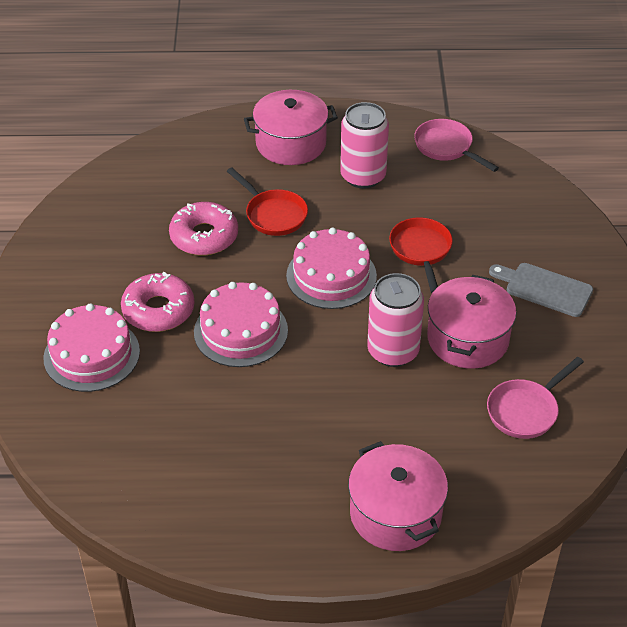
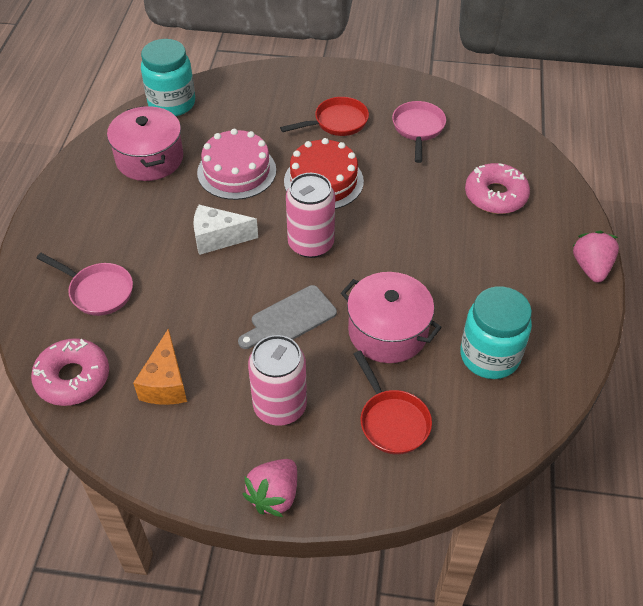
orange cheese: none = 0 -> [133,328,187,405] = 1
pink cake: [43,304,140,392] [194,282,288,367] [286,227,377,309] = 3 -> [197,129,276,200] = 1
pink pot: [244,90,338,165] [348,441,448,551] [427,275,517,369] = 3 -> [107,106,183,181] [341,272,442,363] = 2
pink strawberry: none = 0 -> [243,459,297,517] [573,231,619,282] = 2
red cake: none = 0 -> [284,138,364,209] = 1
turquoise jar: none = 0 -> [141,39,195,116] [460,286,532,379] = 2
white cheese: none = 0 -> [193,205,258,255] = 1

